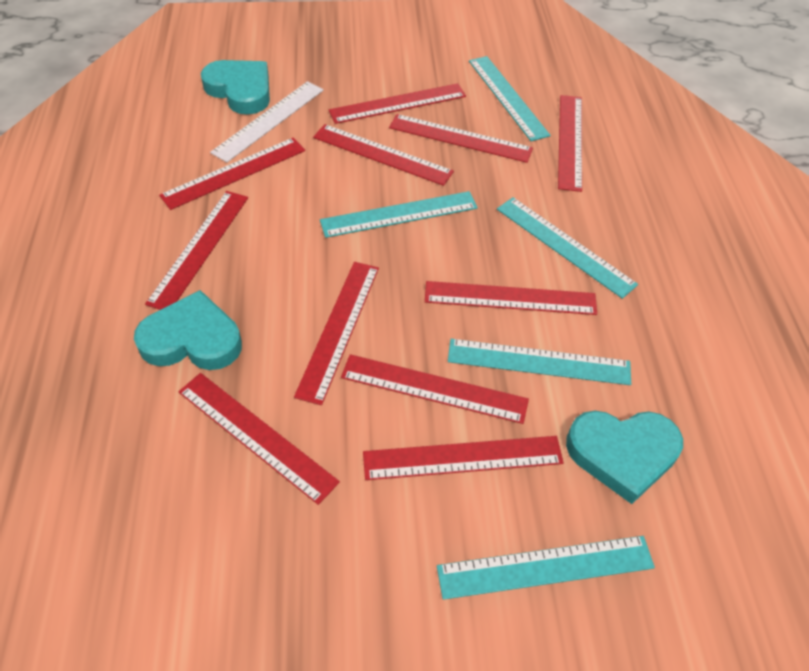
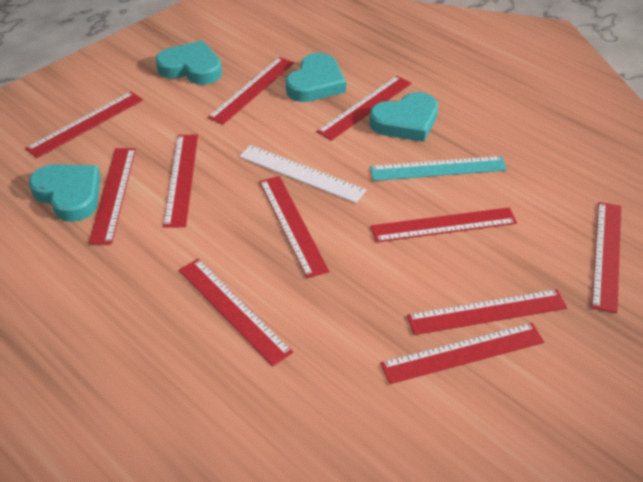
turquoise heart: [134,290,242,370] [201,60,270,115] [566,411,683,504] = 3 -> [29,164,101,222] [155,41,222,85] [286,53,346,102] [369,92,438,142] = 4
turquoise ruler: [320,191,478,238] [437,536,655,600] [448,339,631,385] [469,56,551,141] [497,197,638,299] = 5 -> [370,156,507,181] = 1

